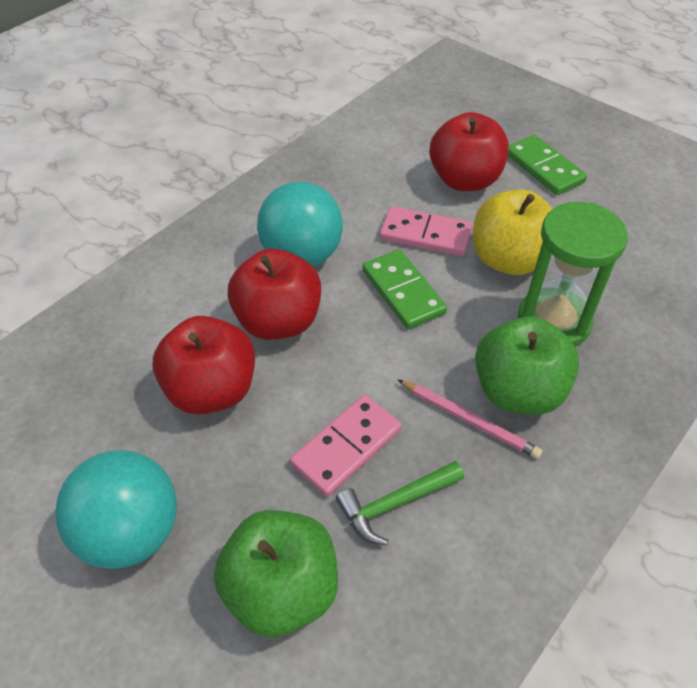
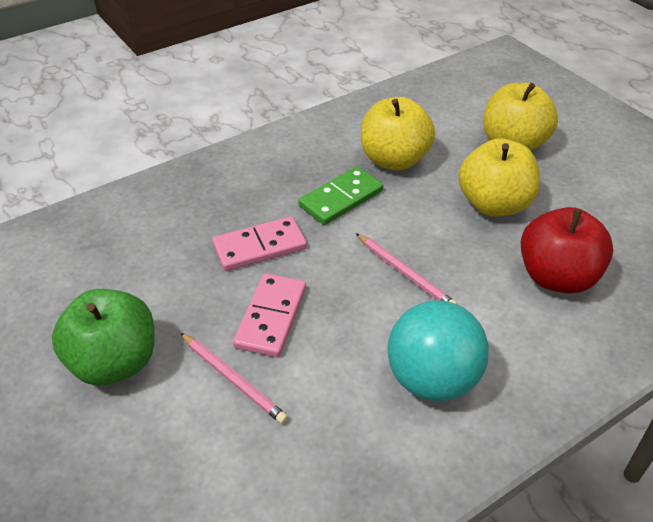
green apple: [214,510,338,637] [475,316,579,415] = 2 -> [52,289,154,386] = 1
green domino: [362,250,447,329] [508,135,587,195] = 2 -> [299,166,383,225] = 1
green hammer: [336,461,464,546] = 1 -> none = 0
green hourglass: [518,202,628,347] = 1 -> none = 0
pink pencil: [397,379,543,459] = 1 -> [180,333,288,424] [356,233,457,304] = 2
red apple: [152,316,255,414] [228,249,321,340] [429,112,509,191] = 3 -> [521,207,613,294] = 1
turquoise ball: [55,450,177,569] [257,182,343,267] = 2 -> [387,300,489,401] = 1
yellow apple: [473,190,552,275] = 1 -> [361,97,435,170] [459,138,540,216] [483,83,558,151] = 3

